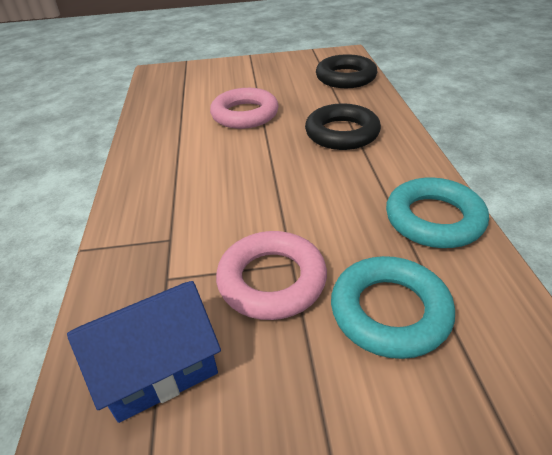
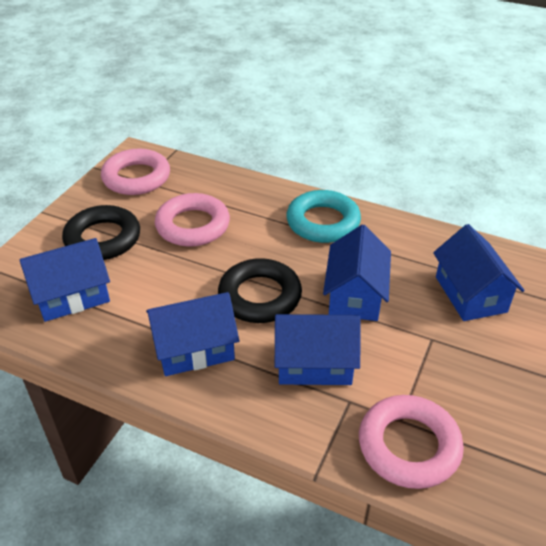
blue house: [67,281,221,423] = 1 -> [20,238,110,322] [146,292,239,376] [275,314,361,385] [323,225,391,321] [433,224,524,321] = 5
pink ring: [210,88,279,129] [216,231,327,320] = 2 -> [101,148,170,195] [155,193,230,247] [359,395,464,489] = 3
turquoise ring: [331,256,455,359] [386,177,489,248] = 2 -> [286,190,361,243] = 1

